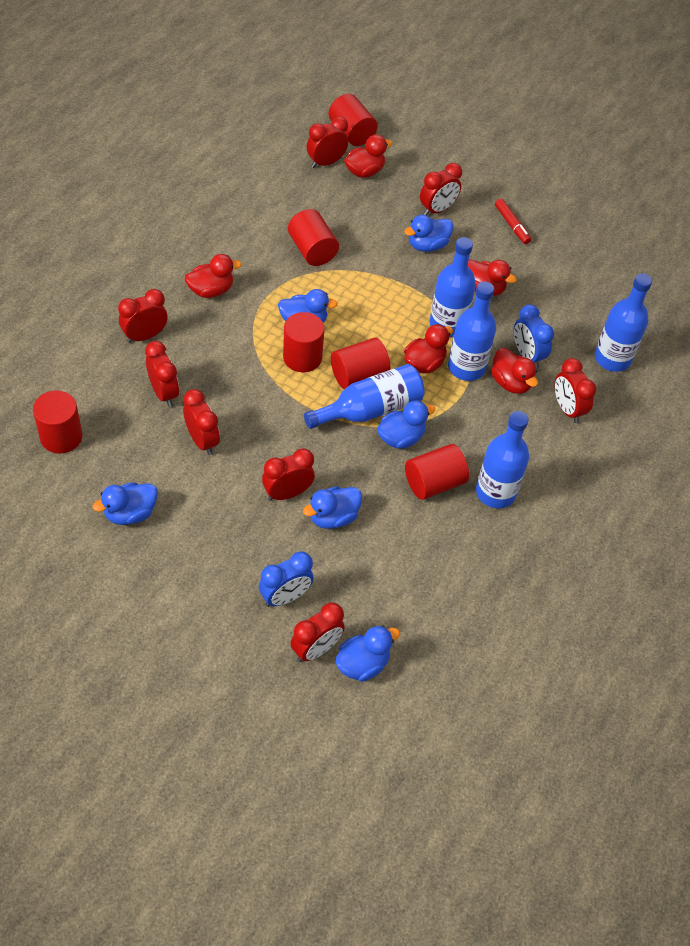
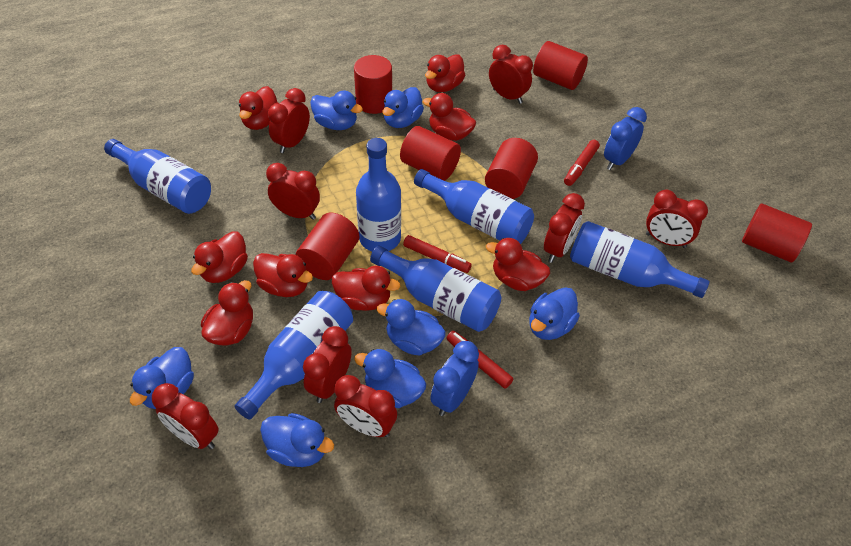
blue bottle: [304,364,425,429] [430,237,476,337] [448,281,496,381] [476,411,529,509] [595,273,652,372] = 5 -> [104,139,211,214] [235,291,353,420] [356,138,401,252] [370,246,501,332] [414,169,534,244] [570,221,710,298] = 6
blue duck: [93,482,158,525] [278,289,338,323] [303,486,362,529] [335,625,400,682] [377,400,435,449] [404,215,453,252] = 6 -> [130,347,194,409] [260,413,334,467] [310,91,363,130] [354,349,426,408] [377,299,446,356] [382,87,424,128] [529,287,580,340] = 7
red duck: [185,254,242,298] [344,134,393,178] [404,324,453,374] [468,259,517,296] [491,348,538,394] = 5 -> [191,231,248,283] [201,280,253,346] [239,86,279,130] [253,253,313,297] [332,266,401,311] [423,93,476,141] [425,54,465,92] [486,238,550,291] = 8
red marker: [495,199,531,244] = 1 -> [403,235,472,273] [447,331,513,389] [564,140,600,186] = 3

